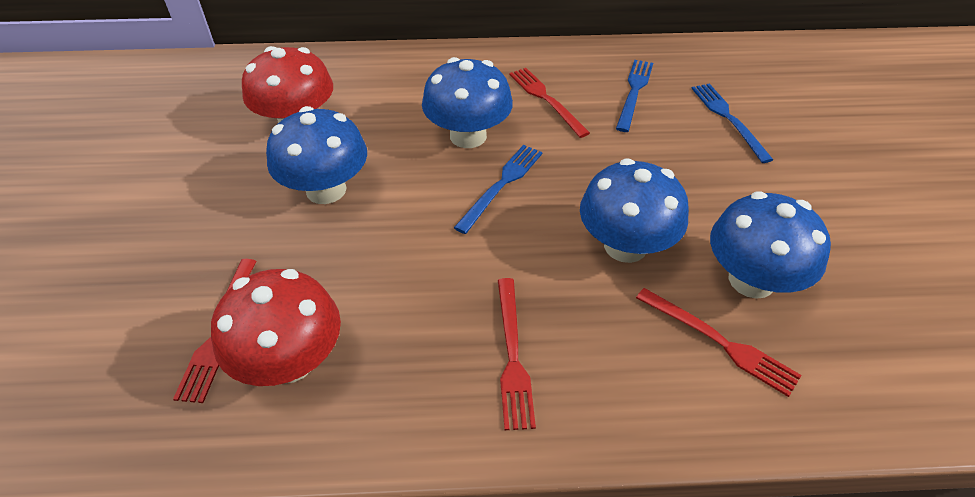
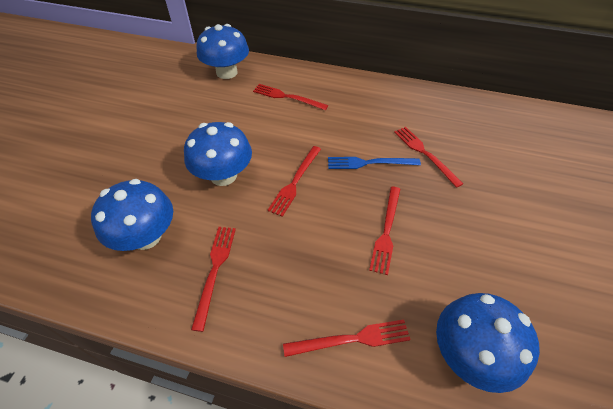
blue fork: [454,145,543,234] [616,60,653,132] [691,84,773,163] = 3 -> [328,157,421,169] = 1
red fork: [173,259,256,403] [498,278,536,430] [509,68,590,138] [636,288,802,397] = 4 -> [191,227,236,332] [253,84,328,110] [268,146,321,217] [283,319,411,357] [369,187,400,275] [394,127,463,188] = 6
red mushroom: [211,269,341,386] [242,46,333,123] = 2 -> none = 0

